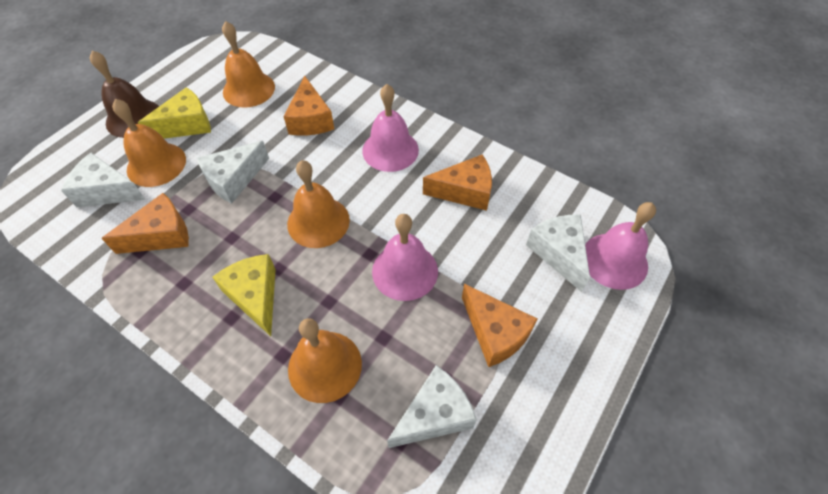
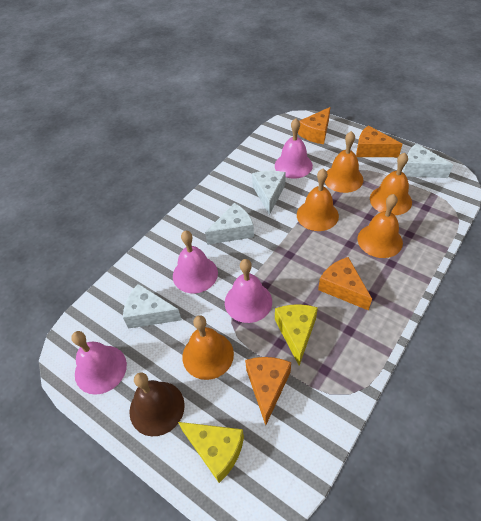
orange bell: [112,99,186,187] [222,21,275,108] [287,160,350,248] [288,318,362,403] = 4 -> [182,315,234,380] [297,169,339,231] [325,131,363,193] [358,194,403,258] [370,152,412,215] = 5
pink bell: [362,84,419,172] [372,214,438,301] [585,202,656,290] = 3 -> [72,331,127,395] [173,231,218,293] [225,259,272,323] [275,118,313,179] = 4

